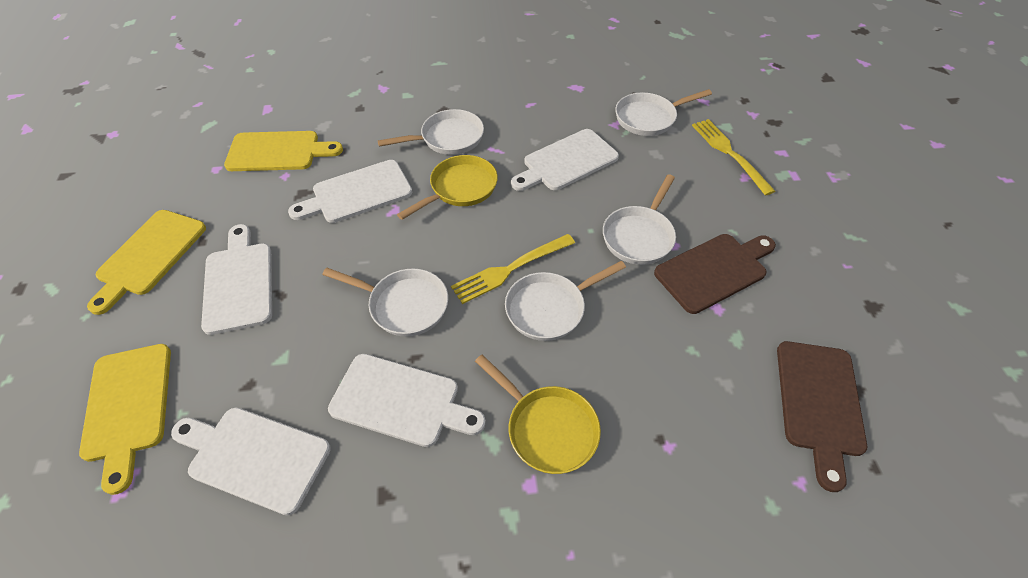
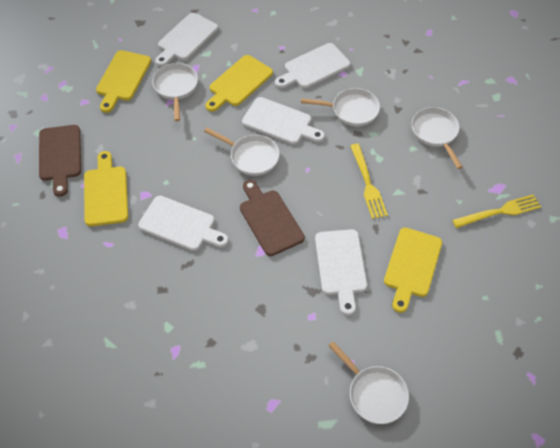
yellow cutting board: [79,344,171,495] [87,210,206,315] [224,131,343,171] = 3 -> [84,151,128,226] [96,50,151,113] [205,55,273,112] [384,228,442,313] = 4
yellow pan: [397,155,498,220] [475,355,601,474] = 2 -> none = 0

